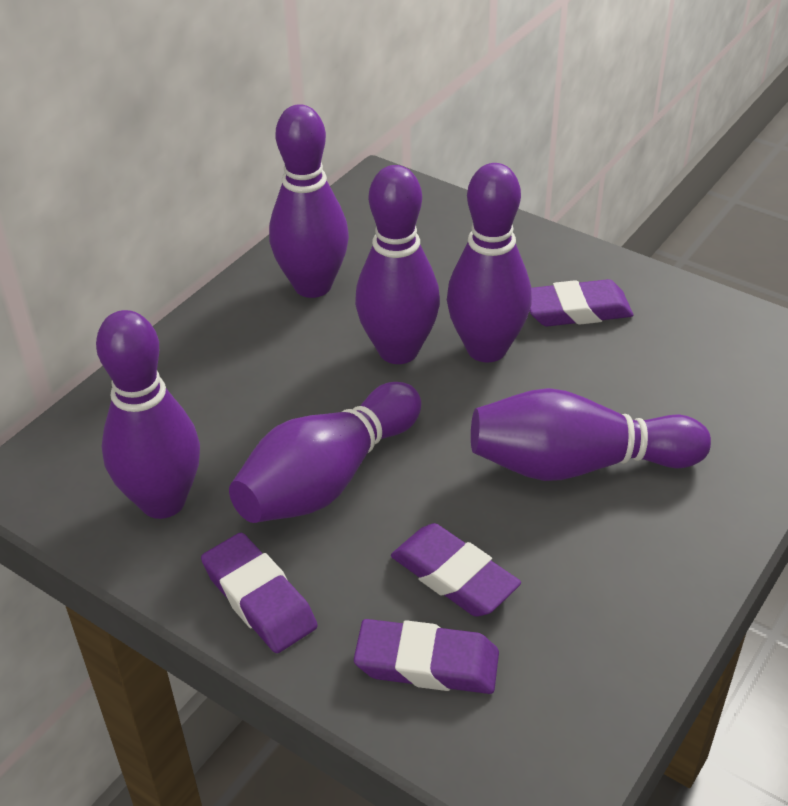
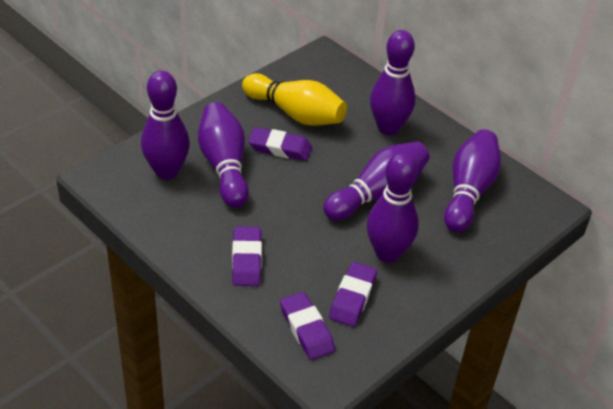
yellow bowling pin: none = 0 -> [242,73,347,126] = 1

